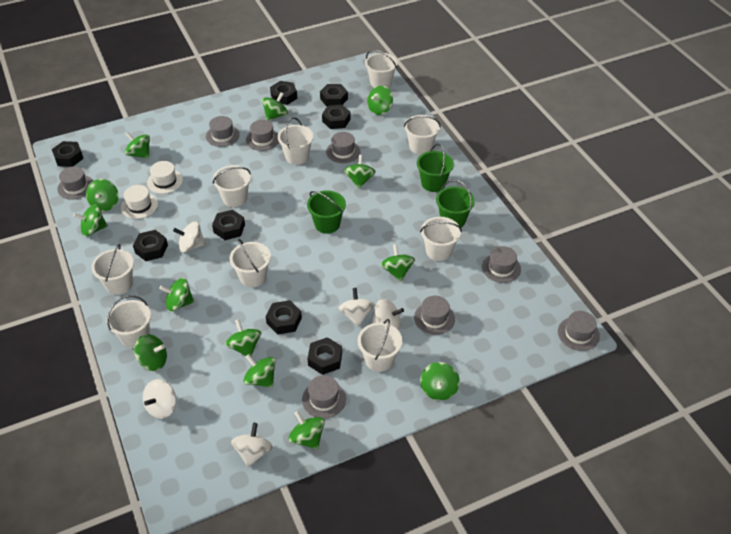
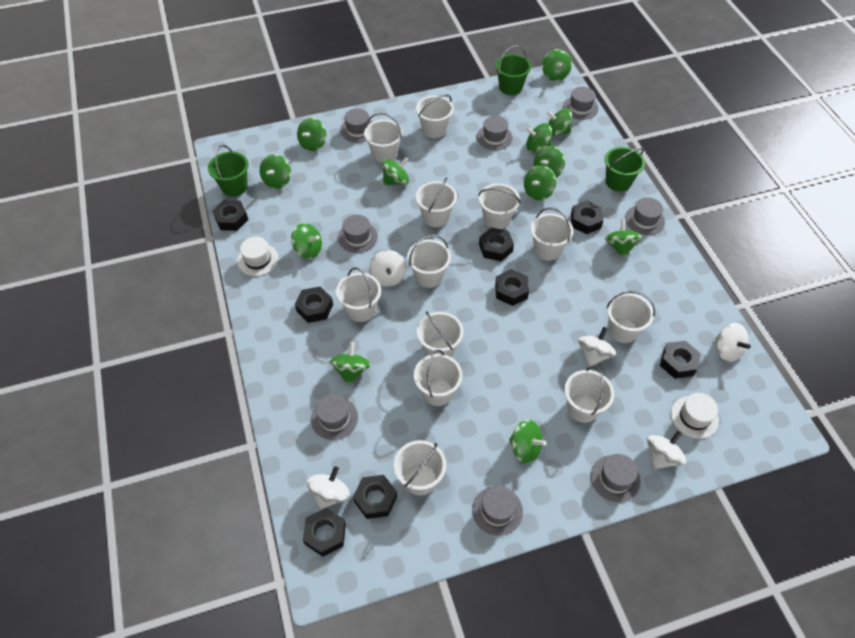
green spinning top: [73,205,108,236] [86,179,119,211] [125,132,150,159] [134,334,167,371] [159,278,194,311] [225,319,261,356] [243,354,276,387] [262,92,288,121] [288,411,325,449] [344,155,376,189] [367,86,393,115] [380,244,415,282] [420,362,460,400] = 13 -> [260,154,291,189] [291,223,322,259] [297,118,327,151] [330,342,371,385] [382,157,409,186] [509,419,546,463] [524,165,556,200] [526,123,552,153] [534,146,565,178] [542,49,572,81] [547,108,572,136] [605,219,642,258] = 12
white bucket: [91,244,134,295] [106,295,151,348] [213,165,251,207] [230,239,271,287] [278,117,314,165] [358,319,402,372] [365,50,398,88] [404,115,441,154] [420,217,462,261] = 9 -> [336,267,381,322] [364,113,403,163] [394,440,446,495] [407,235,451,288] [414,350,462,406] [416,94,454,138] [416,177,457,227] [417,311,464,357] [478,183,521,229] [530,207,574,261] [564,366,614,423] [606,291,655,343] = 12

